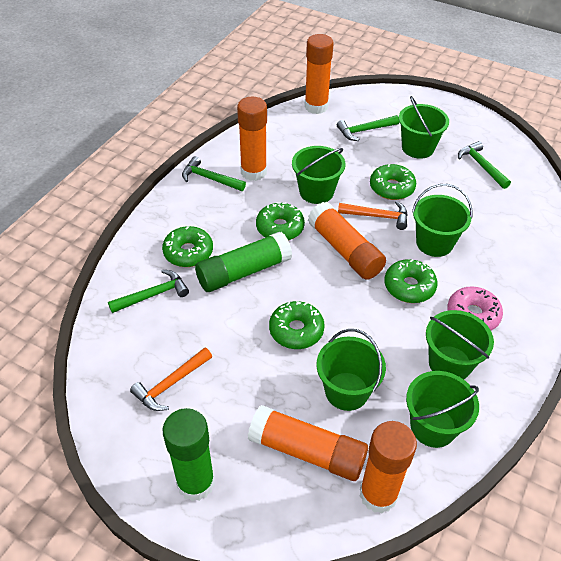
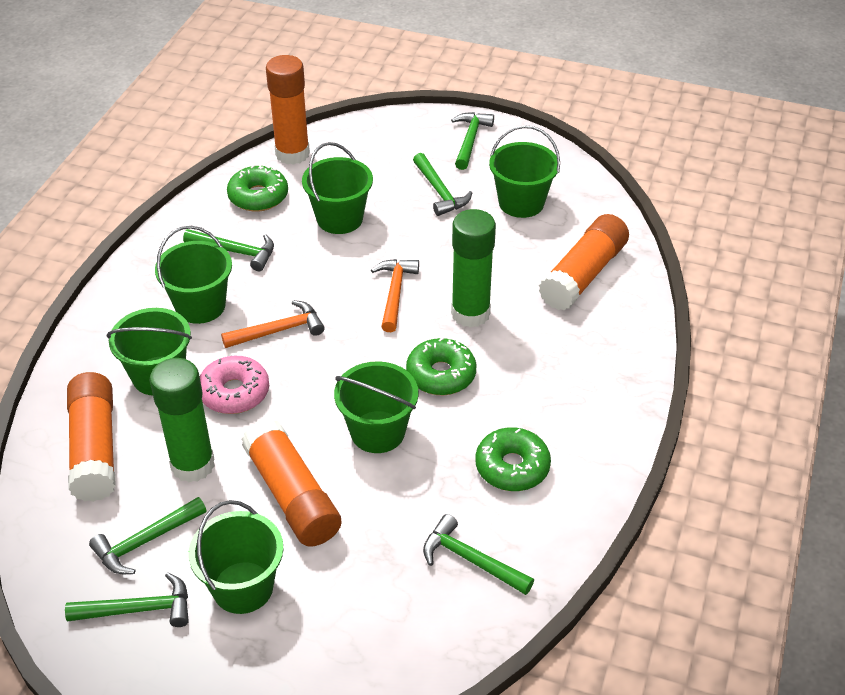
green donut: [162,226,213,267] [256,202,305,241] [269,301,325,349] [370,164,416,200] [384,259,438,303] = 5 -> [227,165,288,212] [406,337,476,395] [475,427,551,491] = 3
green hammer: [108,270,189,313] [182,156,246,191] [337,115,399,141] [458,141,511,189] = 4 -> [65,572,189,627] [89,497,207,574] [183,229,274,271] [413,153,472,216] [423,514,534,595] [451,112,494,170] = 6
orange glue stick: [237,97,267,181] [248,405,368,481] [304,34,334,114] [308,202,386,280] [360,421,417,513] = 5 -> [67,372,116,502] [242,418,342,547] [266,55,310,165] [539,214,629,311] = 4

